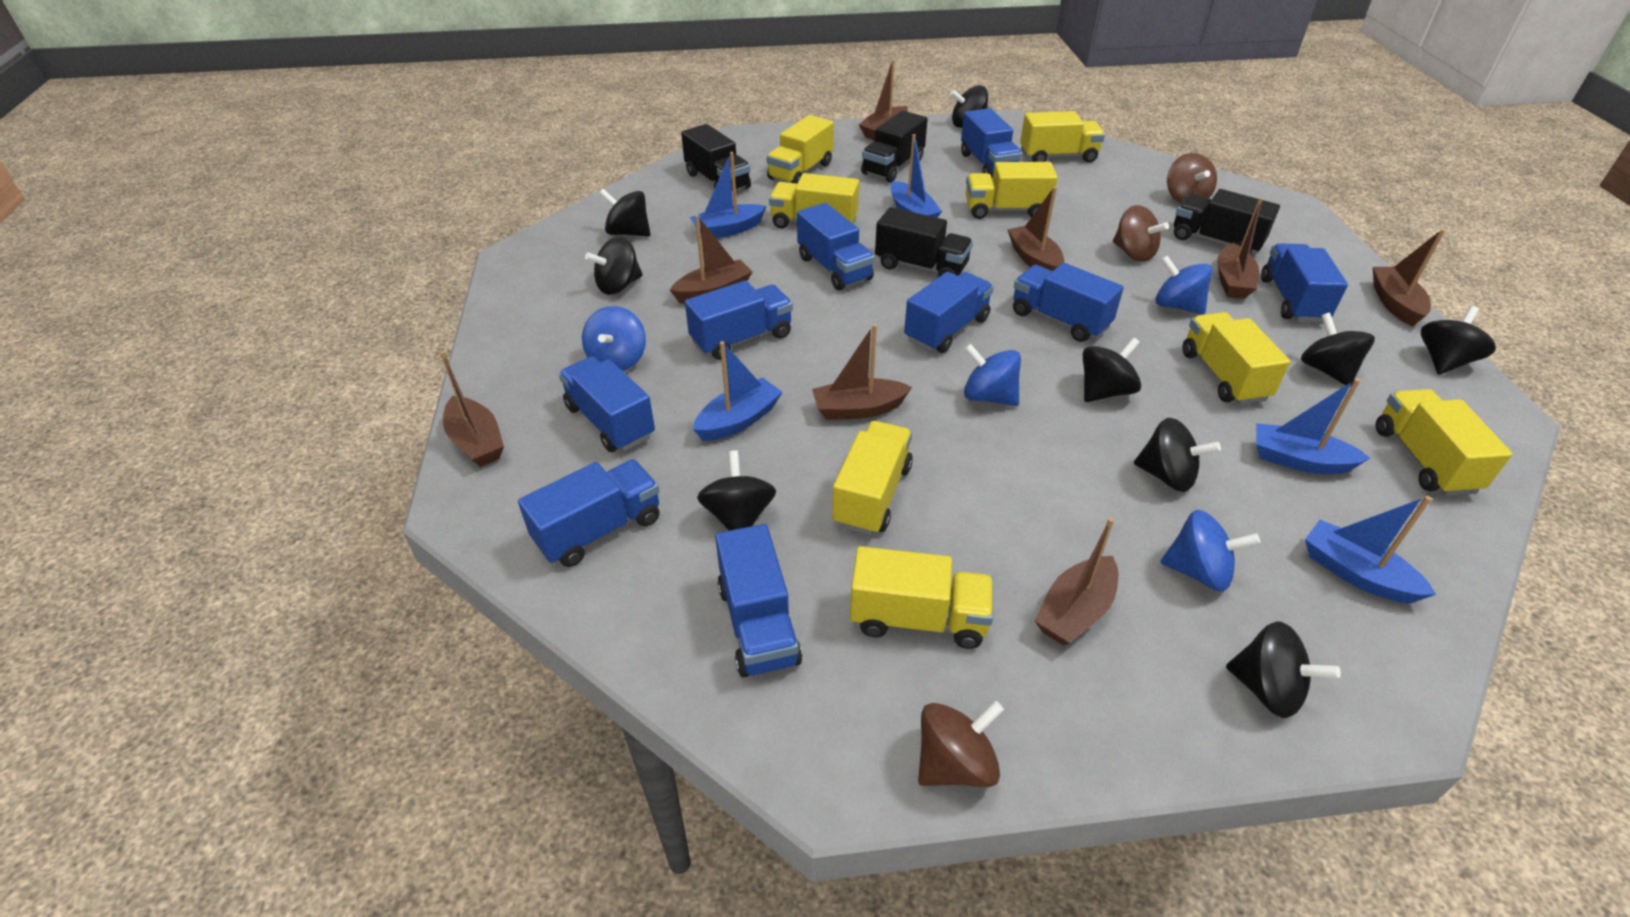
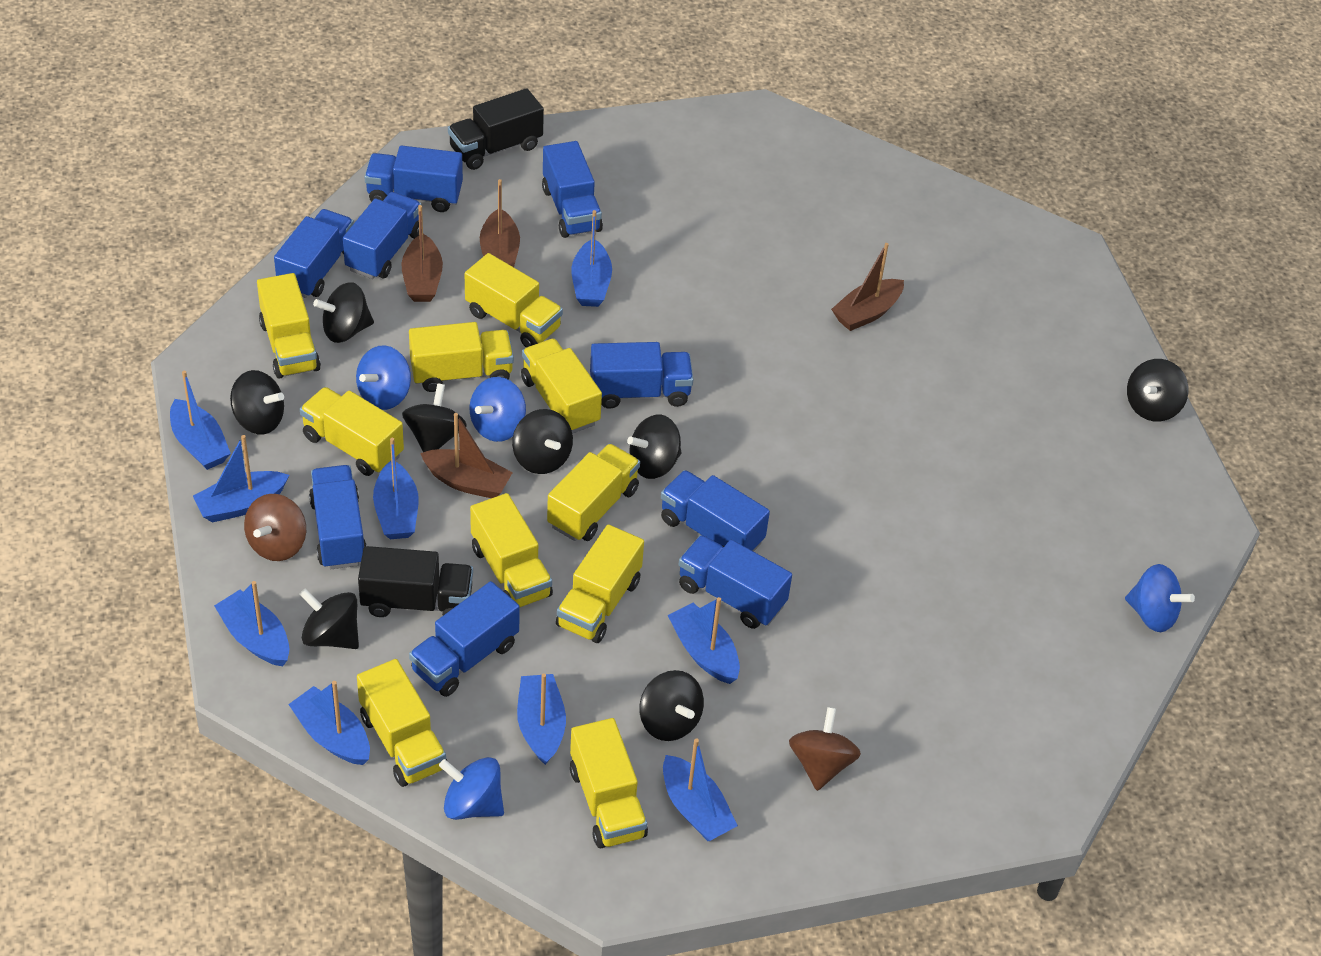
black spinning top: [585,236,643,295] [599,189,650,236] [697,450,776,531] [950,85,988,128] [1083,337,1141,402] [1134,418,1221,492] [1226,621,1341,718] [1301,313,1375,386] [1421,306,1496,374] = 9 -> [230,370,284,435] [299,588,359,649] [313,282,374,343] [402,383,467,452] [512,409,573,474] [627,415,681,479] [639,670,704,741] [1127,359,1189,421] = 8
black truck: [681,124,751,192] [861,111,928,182] [875,207,973,278] [1174,189,1280,254] = 4 -> [358,546,473,617] [448,88,544,170] = 2
blue boat: [690,152,766,238] [693,341,783,441] [890,134,942,218] [1256,378,1370,474] [1305,496,1436,603] = 5 -> [170,371,231,470] [193,435,289,523] [214,581,289,666] [288,681,370,765] [373,438,419,539] [517,673,566,765] [571,210,612,307] [663,738,738,841] [667,597,740,684] = 9
brown boat: [440,351,504,467] [670,215,753,303] [812,324,912,420] [858,59,908,141] [1007,186,1064,271] [1035,518,1118,646] [1217,197,1263,299] [1373,229,1445,327] = 8 -> [401,205,443,302] [420,413,513,498] [480,179,520,267] [831,243,904,331] = 4
brown spinning top: [918,701,1004,787] [1113,205,1169,262] [1167,153,1217,204] = 3 -> [244,494,306,561] [789,707,861,791] = 2
yellow truck: [766,115,834,184] [769,173,859,228] [832,421,913,535] [850,546,994,649] [966,162,1058,219] [1020,111,1105,163] [1182,312,1290,405] [1376,389,1512,496] = 8 -> [257,273,321,379] [300,387,404,476] [357,659,447,787] [409,322,514,392] [465,253,563,348] [470,493,553,607] [521,338,602,434] [547,444,640,541] [556,524,644,643] [570,718,648,848] = 10

